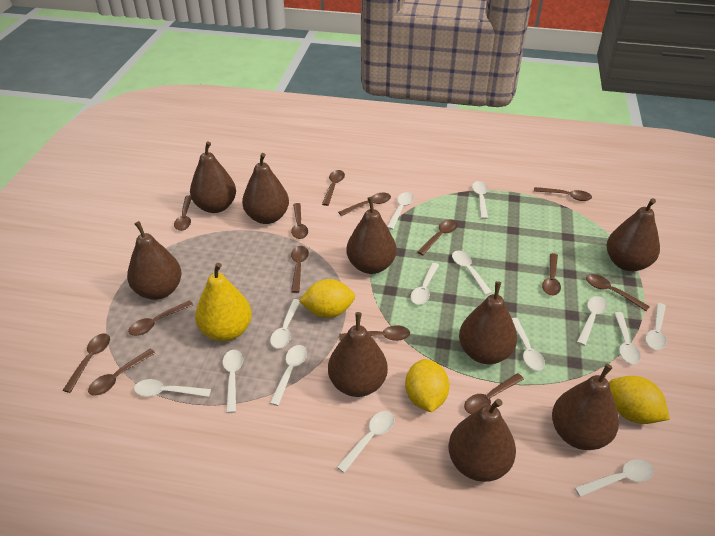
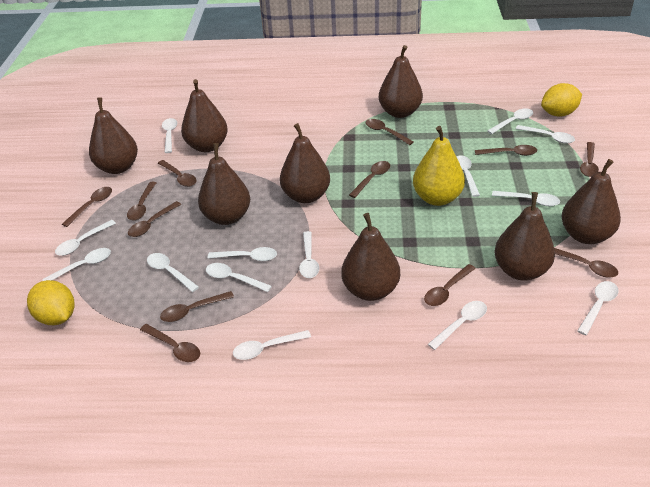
brown pear: [127,221,182,300] [190,141,236,213] [242,153,289,224] [328,312,388,397] [346,197,397,274] [448,399,516,482] [459,281,517,364] [552,364,619,450] [607,198,660,271] = 9 -> [89,98,138,174] [181,79,228,152] [198,143,250,225] [280,123,330,203] [341,213,400,301] [379,45,423,118] [495,192,555,281] [561,159,621,244] = 8
brown spoon: [62,333,110,393] [88,349,155,396] [128,300,193,336] [174,195,191,231] [291,203,308,239] [291,246,309,293] [322,170,345,206] [338,193,391,216] [339,325,410,341] [417,219,458,255] [464,373,524,414] [534,187,592,201] [542,253,561,295] [586,274,650,311] = 14 -> [62,187,112,227] [127,182,156,221] [128,201,181,237] [140,324,200,362] [158,160,196,187] [160,291,234,322] [349,161,390,198] [366,119,414,145] [424,264,476,306] [475,145,537,156] [554,248,618,278] [580,142,599,177] = 12
yellow lemon: [299,279,355,318] [405,359,450,412] [609,376,670,424] = 3 -> [27,280,75,325] [541,83,582,117] = 2

